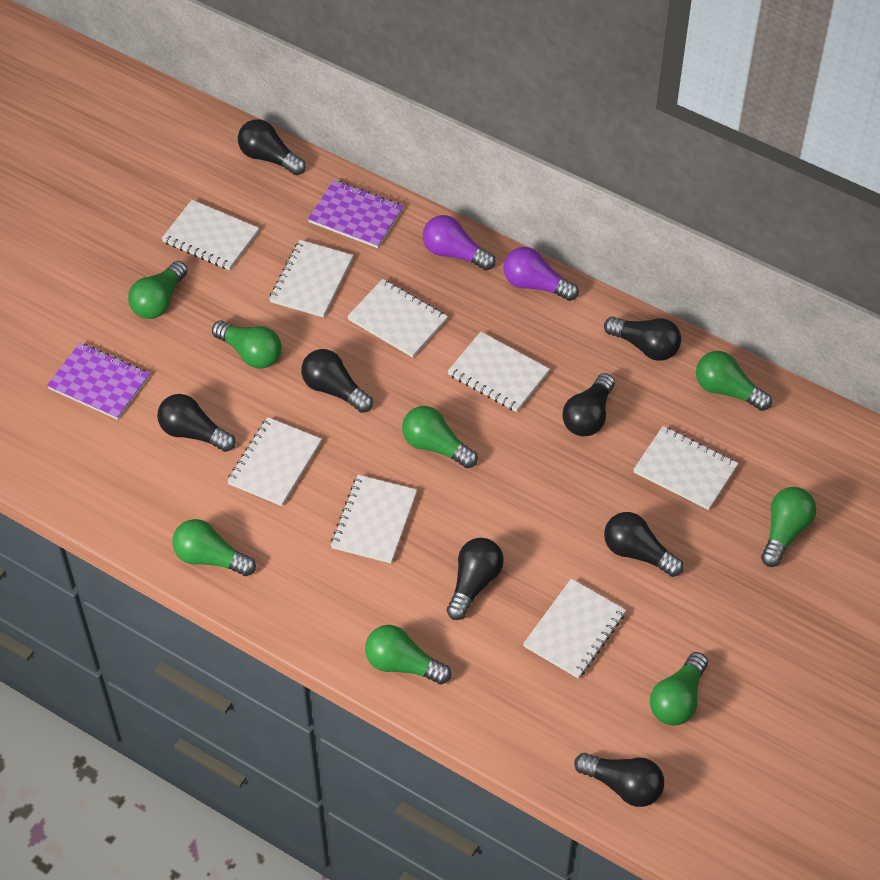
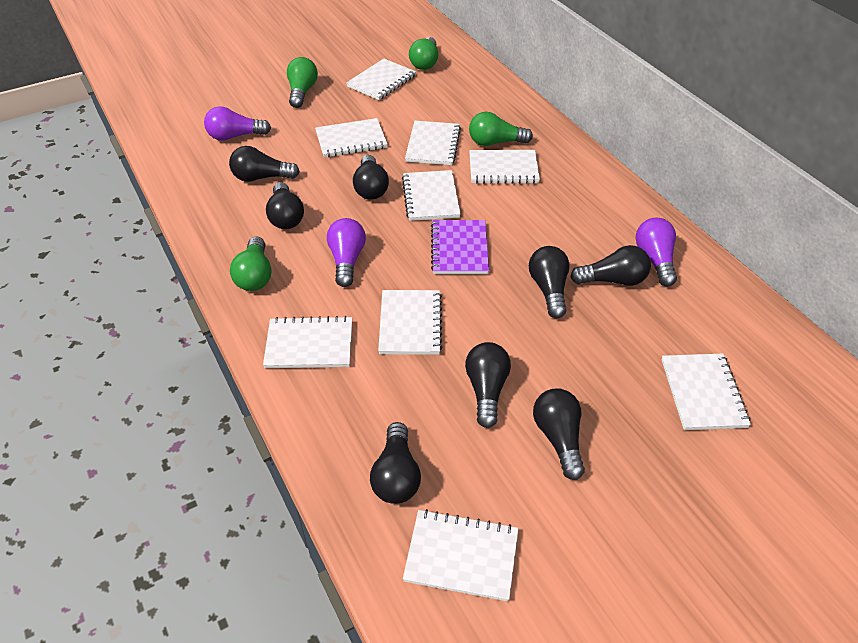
green light bulb: [128,261,188,319] [172,519,256,576] [212,320,281,368] [365,625,451,685] [402,406,478,468] [650,652,708,726] [696,351,772,411] [761,487,816,567] = 8 -> [230,237,272,291] [287,57,318,108] [409,37,438,70] [469,112,533,146] = 4
purple light bulb: [423,215,496,271] [503,247,579,301] = 2 -> [204,106,271,141] [327,218,366,287] [636,218,677,286] = 3
purple notebook: [47,343,150,420] [308,180,403,248] = 2 -> [431,220,489,274] = 1
white notebook: [162,200,259,270] [227,417,322,506] [269,240,353,318] [331,475,417,563] [347,279,448,358] [447,332,550,412] [523,579,626,679] [633,426,738,510] = 8 -> [263,316,352,368] [315,118,387,158] [346,59,416,100] [378,290,442,355] [402,170,461,221] [403,509,519,602] [405,121,461,165] [469,150,540,184] [662,354,751,430] = 9

